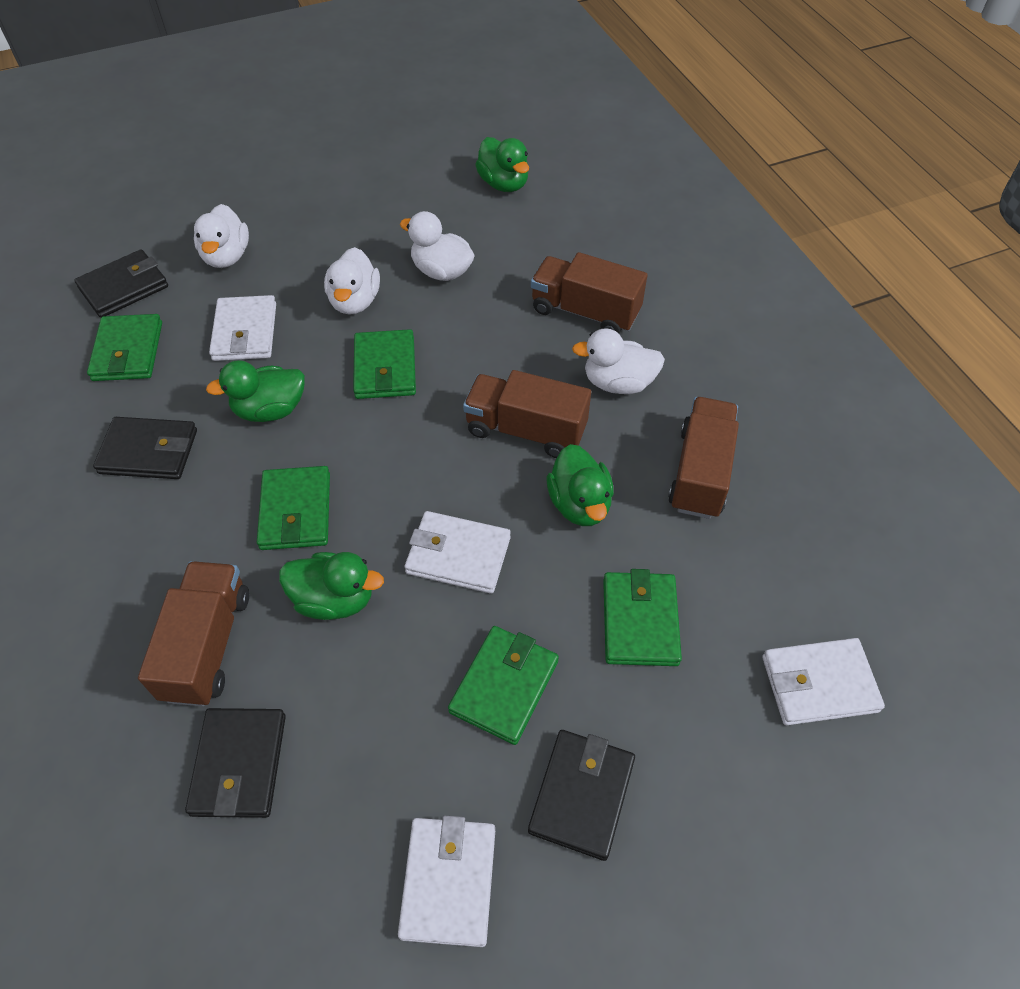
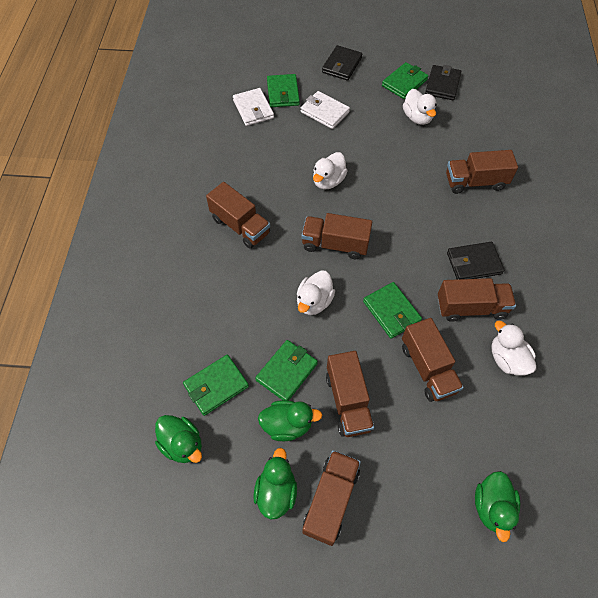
black wallet: [74,249,168,318] [93,417,197,479] [185,708,286,818] [528,730,635,861] = 4 -> [322,45,362,81] [425,65,461,100] [447,242,505,279] = 3
brown truck: [138,561,249,706] [463,370,591,458] [531,252,647,334] [668,397,739,519] = 4 -> [206,182,270,248] [301,213,372,259] [302,450,361,546] [326,351,374,437] [402,318,464,402] [438,278,516,322] [446,150,518,194] = 7
white wallet: [209,295,276,361] [398,816,495,947] [404,511,511,593] [762,638,885,725] = 4 -> [233,88,274,126] [301,91,350,129] = 2

